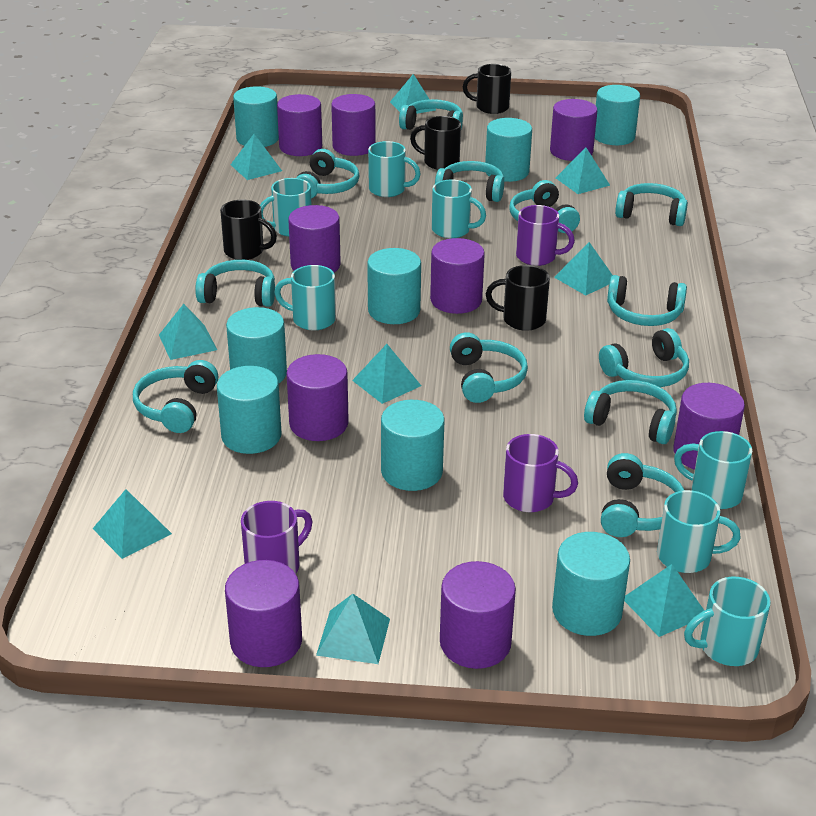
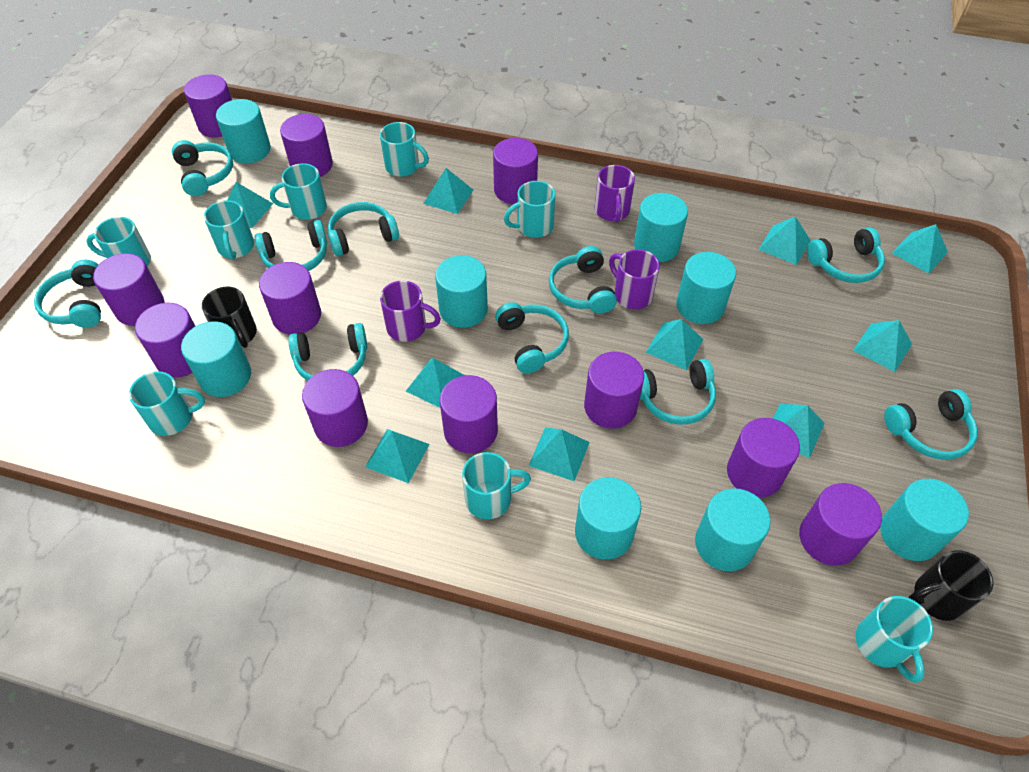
black mug: [220,200,277,260] [410,116,461,170] [463,64,511,114] [486,265,550,331] = 4 -> [202,287,257,348] [908,550,993,621] = 2
purple cylinder: [225,560,302,667] [277,94,322,156] [286,354,349,441] [288,205,341,273] [331,94,376,156] [430,238,485,314] [440,561,516,669] [550,99,597,161] [673,383,745,470] = 9 -> [93,253,164,326] [135,303,195,377] [184,75,232,137] [259,262,321,335] [280,114,333,177] [302,369,368,447] [440,375,498,453] [493,138,538,204] [584,352,644,429] [727,418,800,498] [799,483,882,566] = 11
turquoise headphones: [133,360,218,433] [195,260,275,307] [296,149,360,198] [399,99,463,130] [435,161,504,202] [450,332,528,403] [509,180,580,233] [584,380,677,444] [599,328,689,387] [601,453,684,537] [607,275,687,326] [615,183,688,226] = 12 -> [34,260,101,328] [172,140,233,196] [255,220,327,271] [288,323,367,381] [328,202,399,256] [495,302,569,374] [549,246,617,314] [640,359,716,425] [807,227,885,283] [884,389,978,460] = 10
turquoise mug: [260,178,311,237] [274,265,336,331] [368,141,421,197] [432,180,486,238] [657,490,740,573] [674,431,752,509] [684,577,770,666] = 7 -> [86,217,151,266] [129,371,205,436] [204,200,254,260] [270,163,327,220] [380,122,429,177] [462,452,531,520] [504,181,555,238] [856,596,933,683] = 8
turquoise pyramid: [93,489,172,559] [159,304,217,360] [230,134,282,180] [316,594,390,664] [352,344,421,404] [390,74,436,114] [554,242,613,295] [556,148,610,194] [624,564,704,637] = 9 -> [227,182,273,228] [365,429,430,483] [406,358,465,408] [423,168,473,214] [529,428,590,481] [646,319,703,370] [758,216,811,265] [773,404,825,458] [853,320,912,372] [892,224,948,274] = 10

